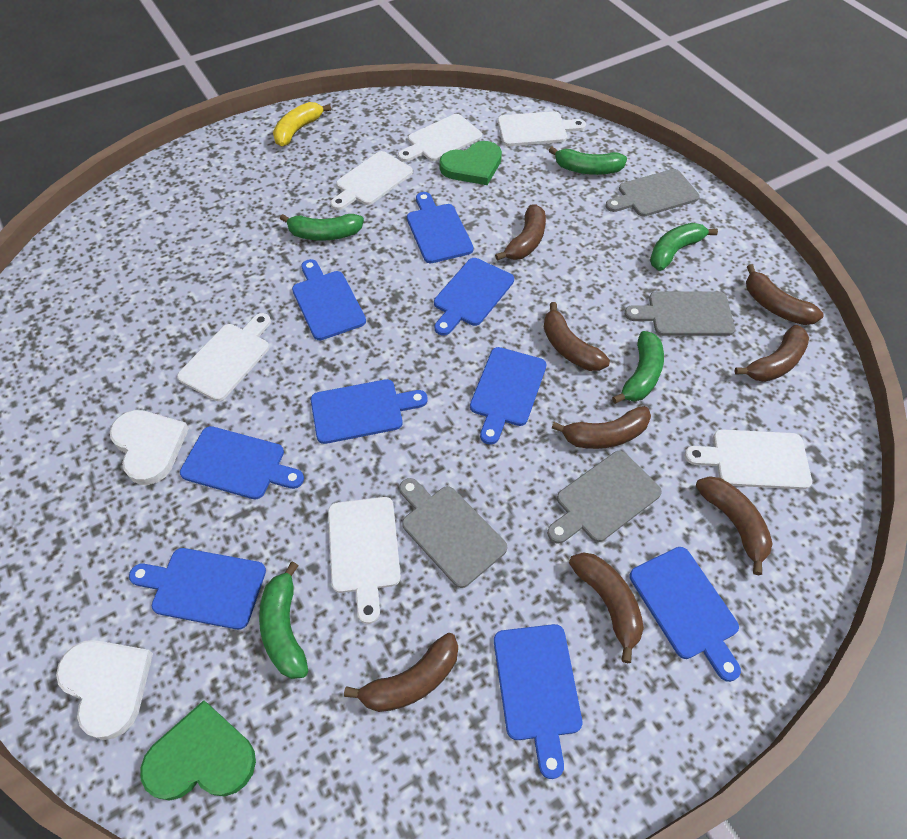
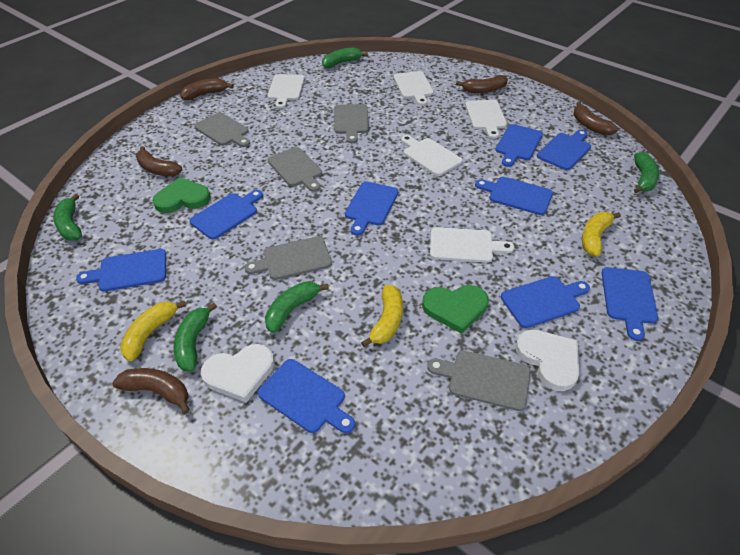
brown banana: [344,633,458,712] [495,204,546,261] [544,302,610,371] [552,406,651,449] [569,552,644,663] [696,476,773,575] [734,325,809,382] [746,264,824,325] = 8 -> [112,368,190,414] [136,146,182,176] [180,78,234,100] [456,75,508,93] [573,102,618,136] = 5
grey cutting board: [399,478,507,588] [547,451,662,543] [606,169,700,217] [625,292,735,336] = 4 -> [194,112,250,147] [244,236,332,280] [268,147,322,192] [334,104,369,143] [427,350,531,411] = 5
white cutting board: [177,313,271,401] [328,497,401,624] [331,151,413,210] [398,114,482,162] [498,111,586,146] [685,429,812,490] = 6 -> [267,74,305,109] [394,71,434,106] [401,135,463,176] [430,227,514,263] [465,100,507,139] = 5
yellow banana: [273,102,331,147] = 1 -> [120,301,186,361] [361,285,403,347] [582,212,621,257] = 3

